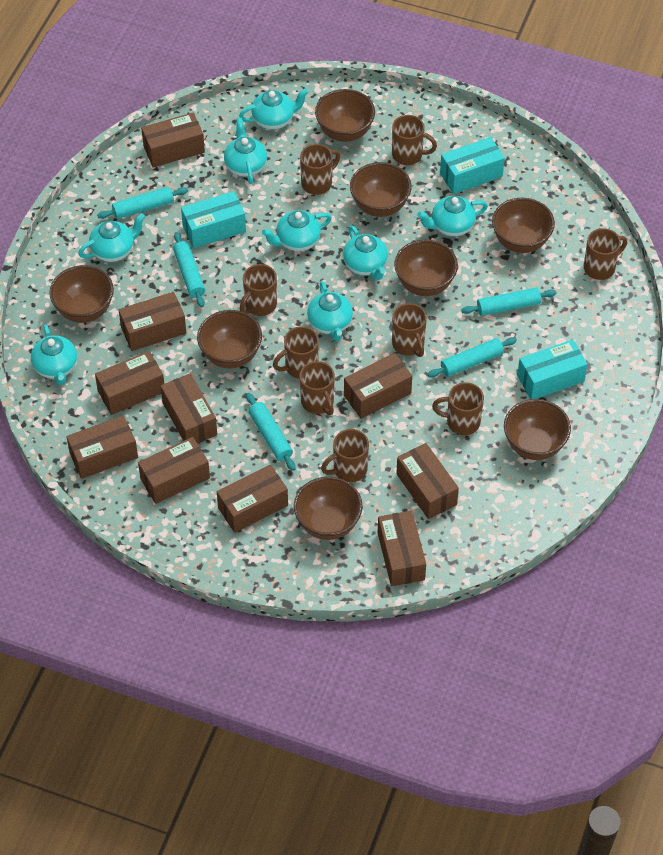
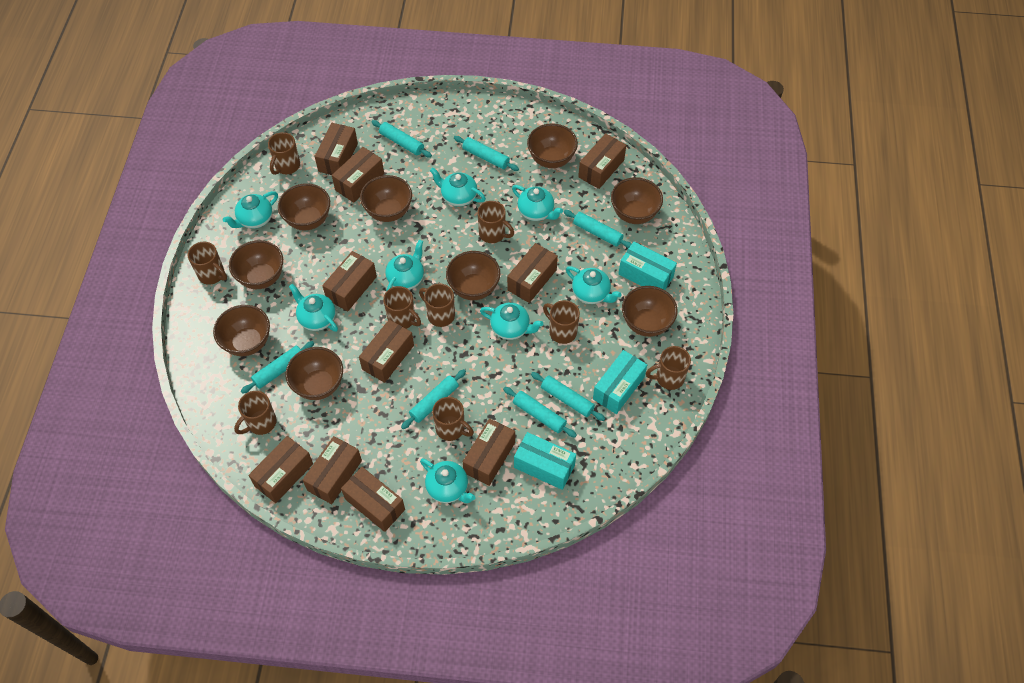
brown bowl: [49,265,114,323] [197,310,262,368] [294,477,363,540] [315,89,375,142] [350,162,412,217] [394,240,458,296] [492,198,555,253] [504,399,571,460] = 8 -> [213,305,270,356] [229,240,283,289] [278,183,330,230] [286,347,343,400] [360,175,412,222] [446,251,500,300] [527,123,578,168] [611,177,663,224] [622,286,678,337] = 9
turquoise rolling pin: [97,187,188,219] [173,232,205,307] [246,393,296,471] [427,337,517,378] [461,288,556,316] = 5 -> [241,341,314,394] [371,120,432,158] [401,369,466,429] [454,136,519,171] [503,387,577,438] [531,372,605,421] [564,210,632,249] = 7

